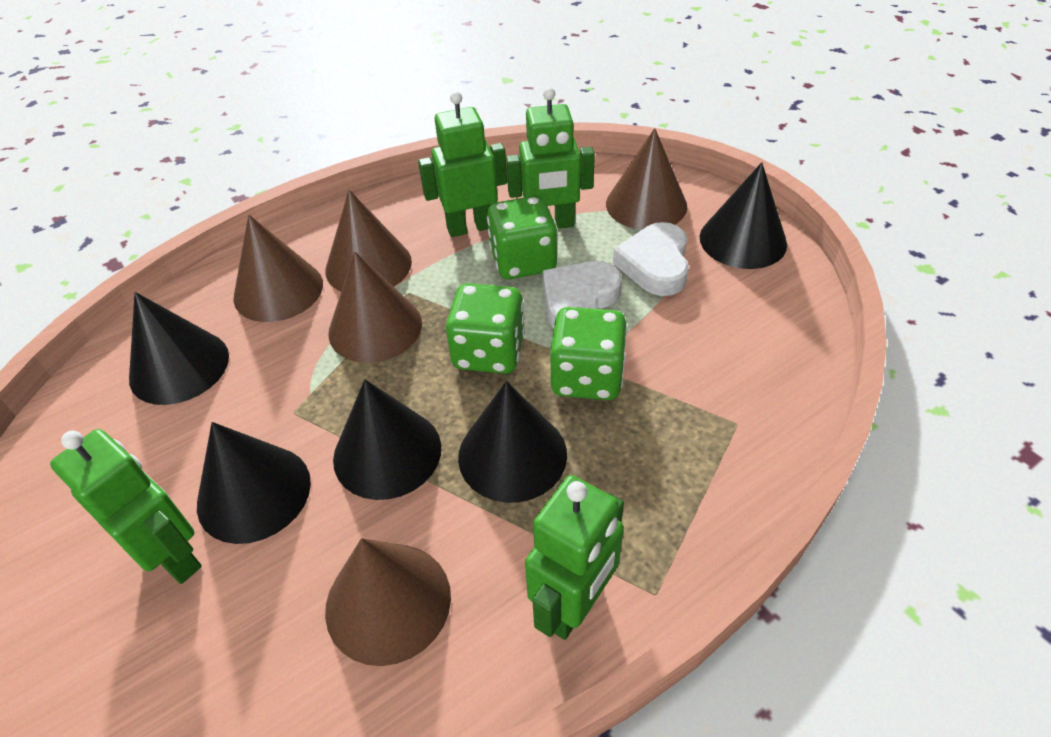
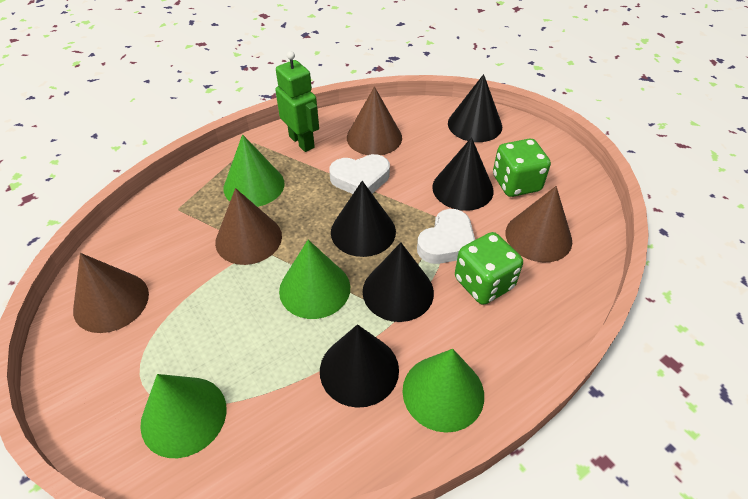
brown cone: [233,215,323,322] [325,190,412,292] [325,538,451,666] [328,251,422,363] [606,128,687,230] = 5 -> [73,253,149,333] [215,188,282,265] [347,86,402,155] [506,186,572,263] = 4
green cone: none = 0 -> [140,374,226,458] [224,134,285,207] [279,240,350,319] [403,349,484,433] = 4
green dice: [446,283,525,374] [487,196,557,279] [550,307,627,400] = 3 -> [455,232,523,305] [493,139,551,197] = 2
green robot: [50,429,202,584] [418,91,507,237] [506,87,595,229] [525,475,624,640] = 4 -> [275,51,319,152] = 1

